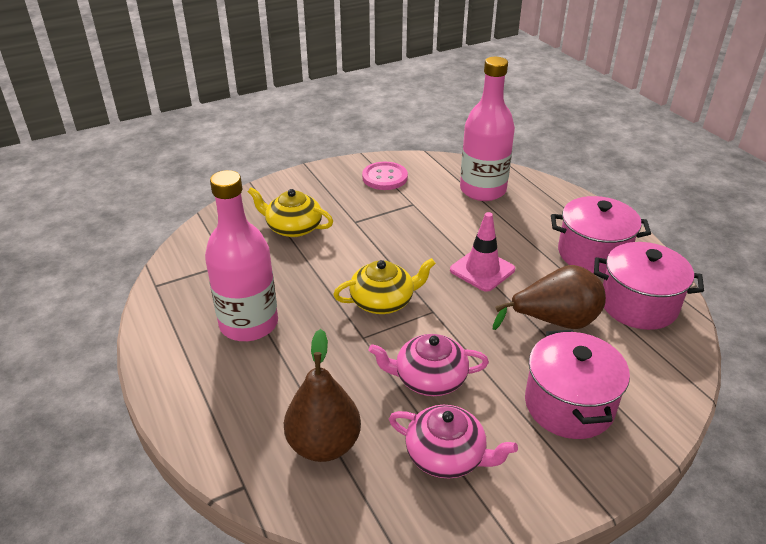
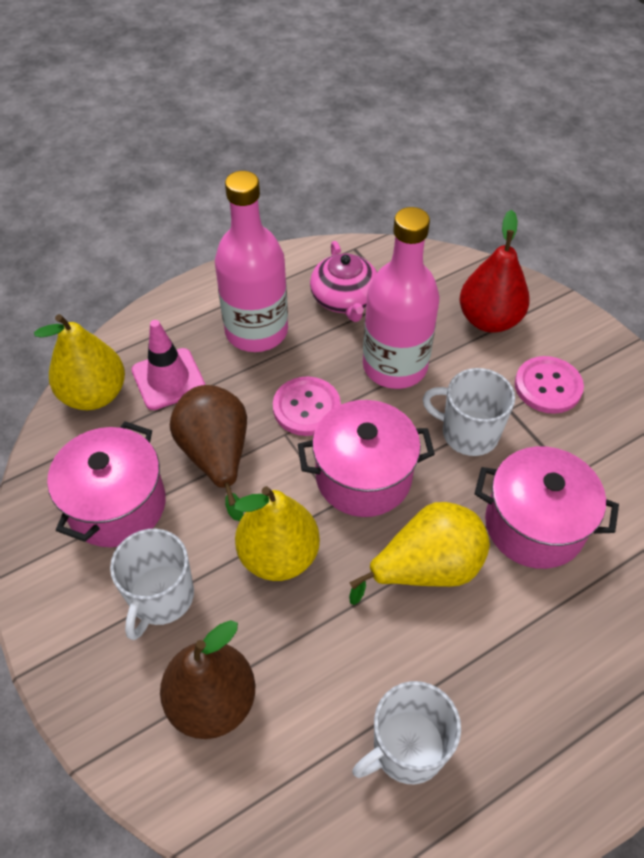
pink button: [362,162,408,190] = 1 -> [273,377,341,436] [515,356,584,414] = 2
pink teapot: [369,334,489,396] [389,405,518,478] = 2 -> [310,241,377,322] = 1
red pear: none = 0 -> [459,210,530,333] = 1
white mug: none = 0 -> [110,529,194,640] [352,681,461,784] [423,368,515,456] = 3
yellow pear: none = 0 -> [34,314,125,410] [234,486,320,581] [349,502,490,605] = 3
yellow teapot: [248,187,333,237] [333,258,436,314] = 2 -> none = 0

